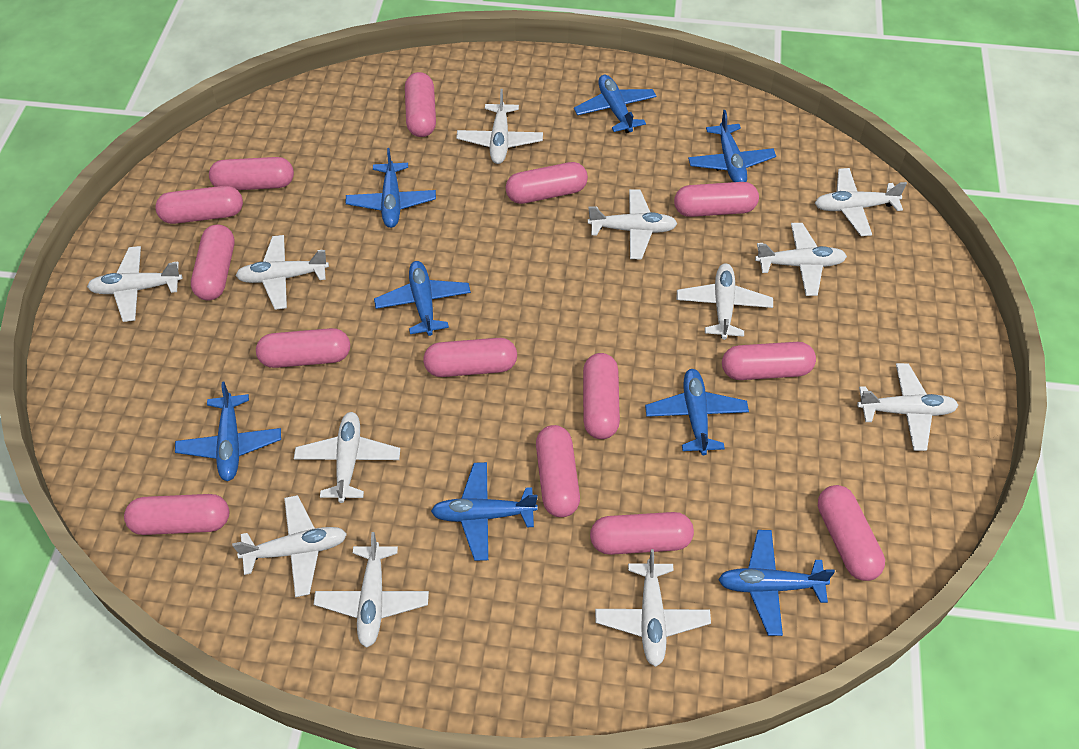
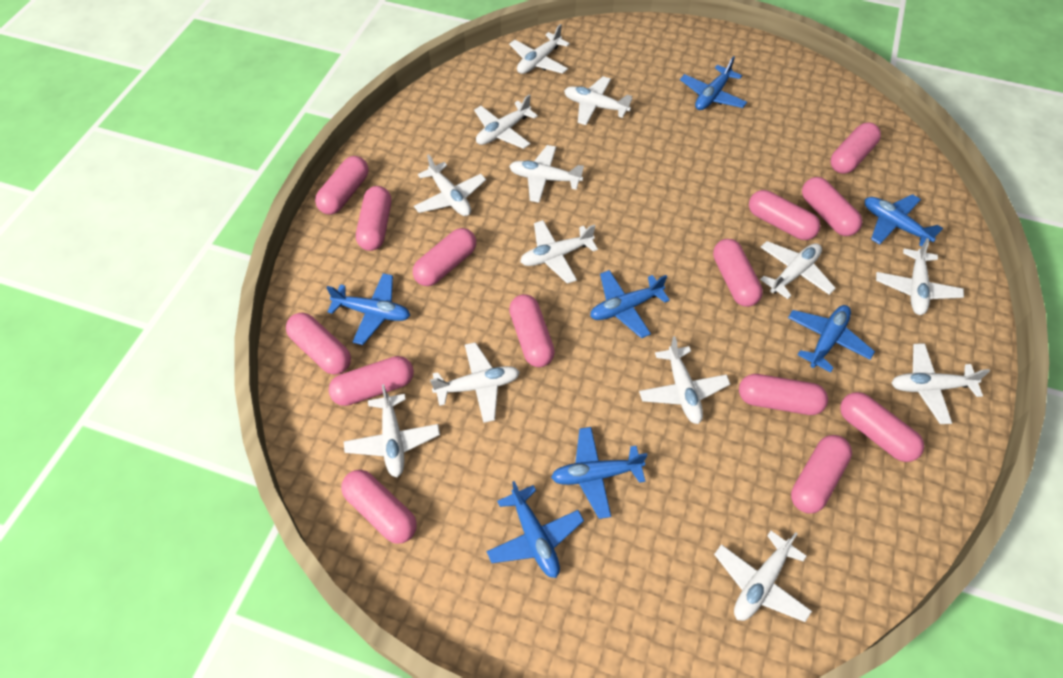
blue plane: [175,381,281,481] [346,148,436,228] [374,261,471,336] [431,462,538,561] [574,75,656,133] [645,369,749,455] [688,110,776,182] [718,530,835,636] = 8 -> [326,273,410,345] [486,481,584,578] [551,427,647,519] [590,270,670,338] [680,56,747,110] [788,305,875,372] [865,194,943,247] = 7
white plane: [87,246,182,322] [232,495,347,597] [235,235,329,310] [294,412,400,503] [314,532,429,648] [456,89,543,164] [588,189,678,259] [595,549,711,667] [676,263,773,340] [755,223,847,296] [815,168,907,236] [857,363,958,451] = 12 -> [344,384,440,477] [414,154,486,216] [430,342,520,423] [474,94,538,149] [509,24,570,74] [509,145,584,203] [520,220,598,284] [564,76,632,125] [639,336,730,424] [714,531,812,622] [760,241,836,299] [876,238,964,315] [892,343,990,424] = 13

